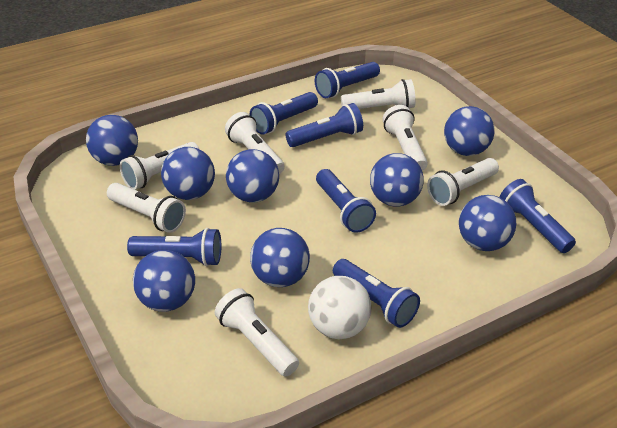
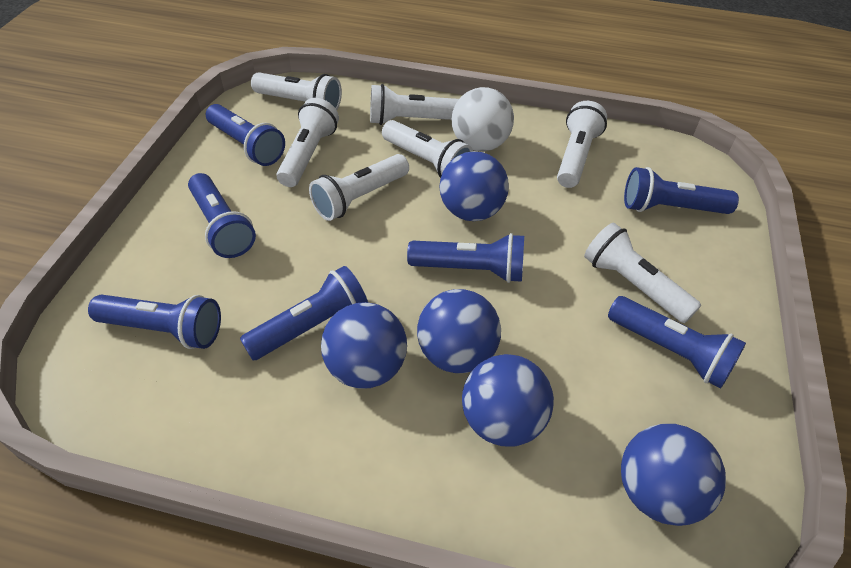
blue ball: [86,115,138,166] [133,250,195,312] [161,147,215,200] [226,149,279,203] [250,228,310,287] [370,153,424,206] [444,106,494,156] [459,195,516,251] = 8 -> [321,302,407,389] [417,289,501,373] [440,151,509,221] [462,354,554,446] [621,424,726,526] = 5

